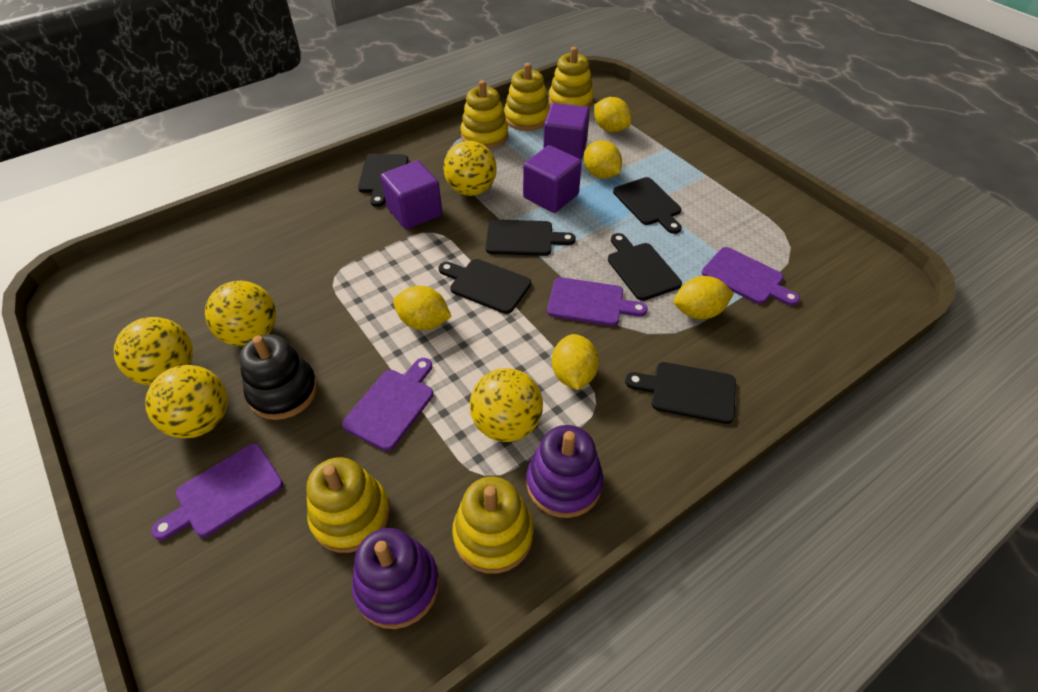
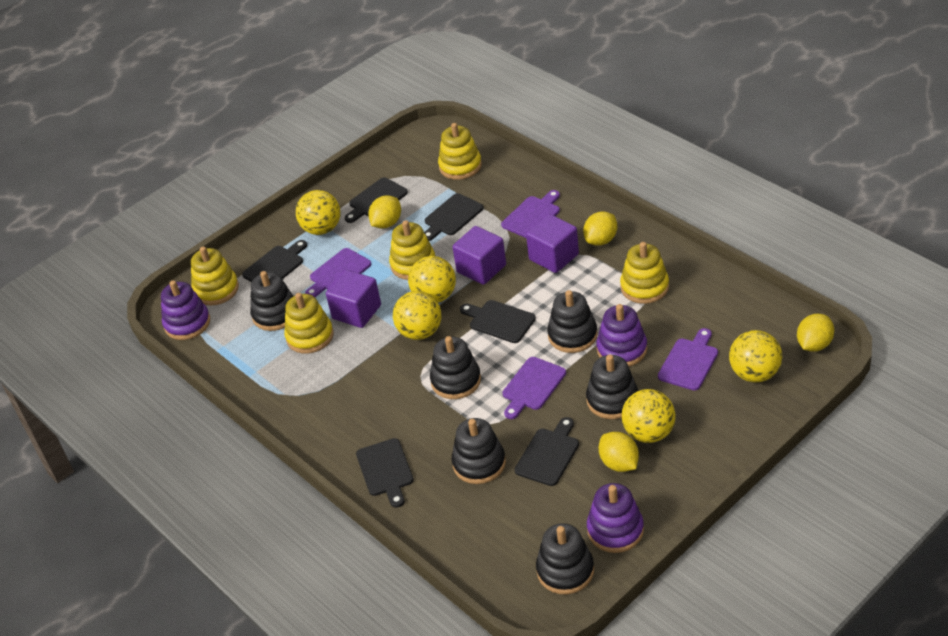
black stacking toy: [239,334,318,420] = 1 -> [250,271,294,331] [430,336,481,399] [452,418,506,484] [536,523,594,594] [547,290,598,353] [586,354,638,419] = 6
purple stacking toy: [352,528,440,629] [526,425,603,518] = 2 -> [161,280,210,340] [587,483,644,553] [596,304,647,367] = 3
yellow lemon: [393,286,452,330] [552,334,599,390] [584,140,622,179] [594,97,631,132] [674,276,734,320] = 5 -> [368,195,401,228] [583,212,617,246] [599,432,639,472] [797,314,834,352] = 4

